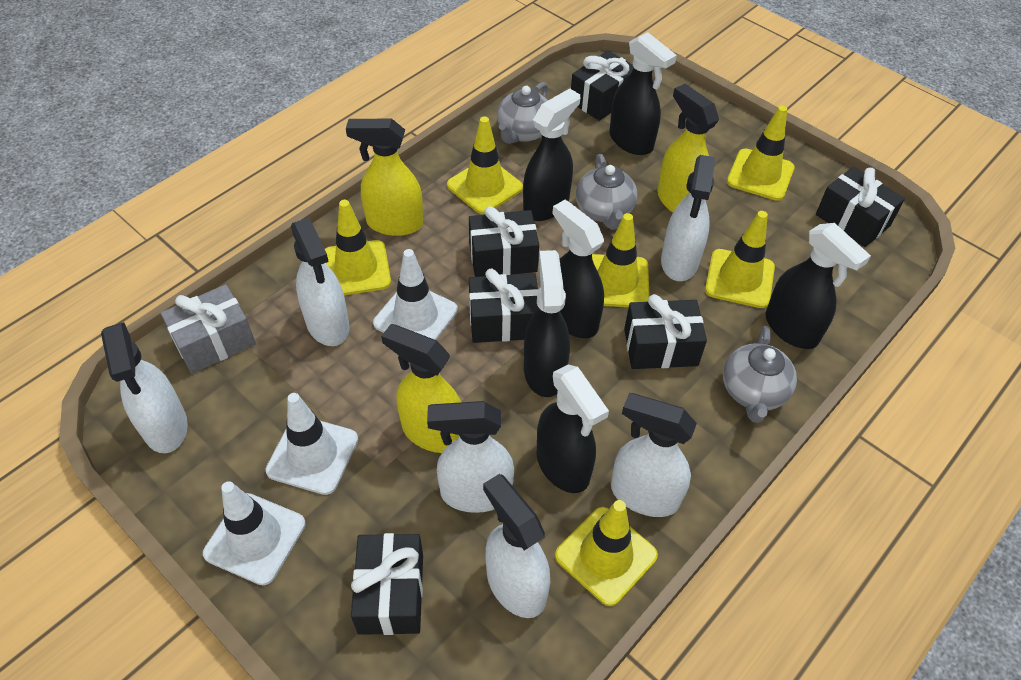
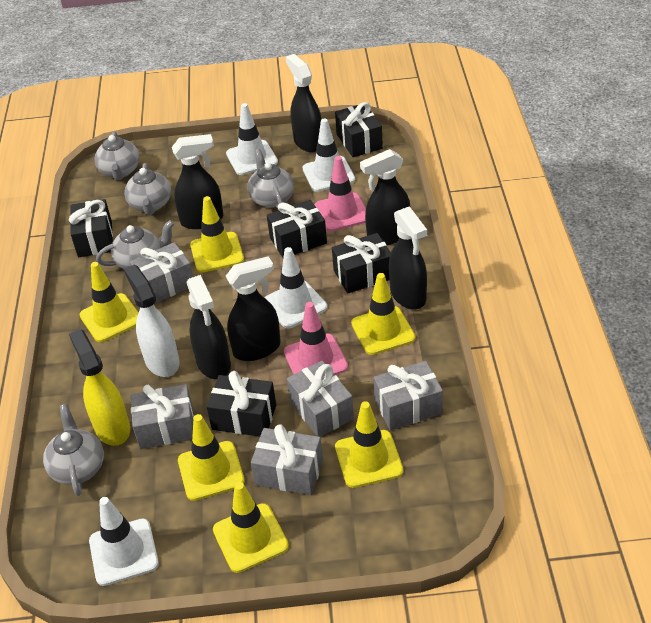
black gift: [351,533,423,635] [469,206,539,277] [469,269,539,343] [571,51,634,121] [624,294,707,369] [816,167,905,247] = 6 -> [69,199,113,257] [207,371,276,437] [267,200,327,258] [332,233,391,293] [335,102,383,157] = 5
grey gift: [161,284,256,374] = 1 -> [130,242,193,304] [131,384,194,449] [251,424,323,495] [287,361,354,437] [374,361,443,430] = 5
grey teapot: [497,82,548,144] [576,154,638,230] [723,326,797,423] = 3 -> [43,404,104,496] [94,131,140,180] [96,220,175,269] [124,163,171,215] [247,149,294,209] = 5
pink traffic cone: none = 0 -> [284,302,348,375] [315,156,366,231] = 2
white spray bottle: [101,322,188,453] [291,218,350,346] [427,401,514,513] [483,474,550,618] [611,393,697,517] [661,155,716,281] = 6 -> [124,264,180,377] = 1
white traffic cone: [203,481,306,585] [265,393,358,495] [373,249,458,340] = 3 -> [89,497,159,586] [226,103,278,175] [264,247,327,329] [303,119,355,192] = 4
yellow spray bottle: [346,118,423,236] [381,324,461,453] [657,84,719,213] = 3 -> [69,329,130,446] = 1

